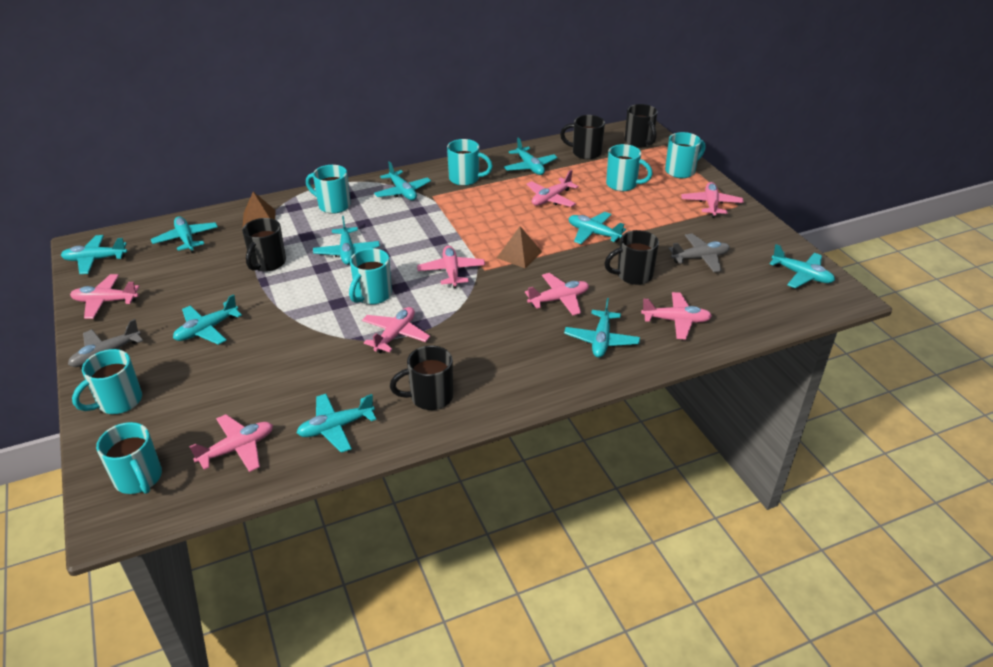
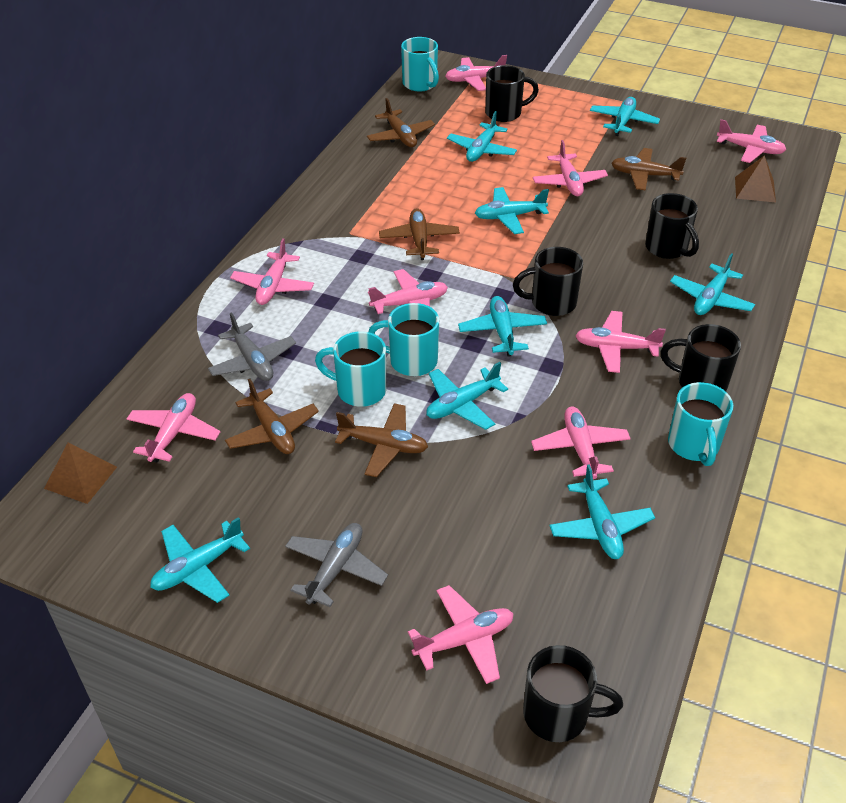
brown plane: none = 0 -> [225,379,319,454] [335,403,428,477] [367,98,435,147] [379,208,460,260] [612,148,686,190] = 5
pink plane: [70,274,140,319] [189,414,273,472] [362,307,430,353] [417,246,485,288] [525,273,589,315] [526,170,579,207] [641,292,712,339] [681,182,744,218] = 8 -> [126,393,220,463] [230,238,314,305] [368,269,448,314] [408,585,514,684] [445,55,507,91] [531,407,631,479] [533,140,608,196] [575,311,666,373] [717,119,786,163] = 9
turquoise mug: [72,349,142,414] [96,422,162,494] [306,165,351,214] [349,248,392,304] [447,139,493,186] [606,144,653,191] [665,132,705,178] = 7 -> [315,331,386,407] [369,303,439,376] [401,37,439,91] [668,382,733,466] = 4
turquoise plane: [61,235,127,274] [151,216,218,253] [173,294,242,345] [297,394,377,453] [313,216,380,265] [374,161,431,200] [504,137,558,175] [564,298,640,358] [569,212,626,244] [769,244,835,288] = 10 -> [150,517,250,603] [426,362,508,430] [447,111,517,162] [458,296,547,357] [475,187,549,234] [549,464,655,559] [590,97,660,136] [670,253,755,315] = 8

